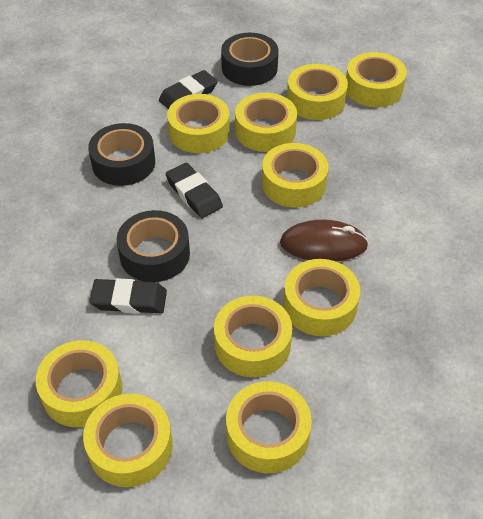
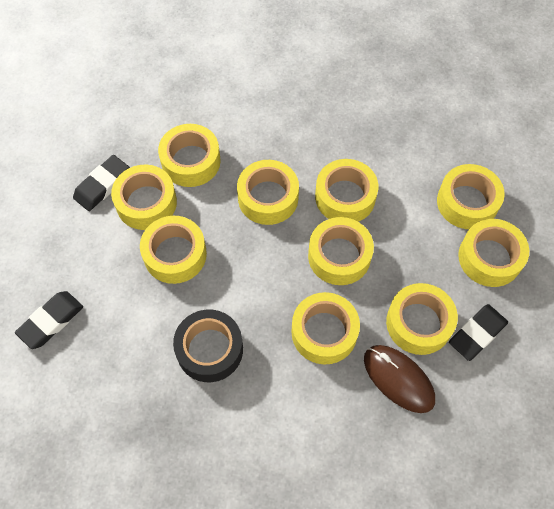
black tape: [88,123,155,186] [117,210,190,282] [221,33,278,86] = 3 -> [173,310,243,382] = 1

